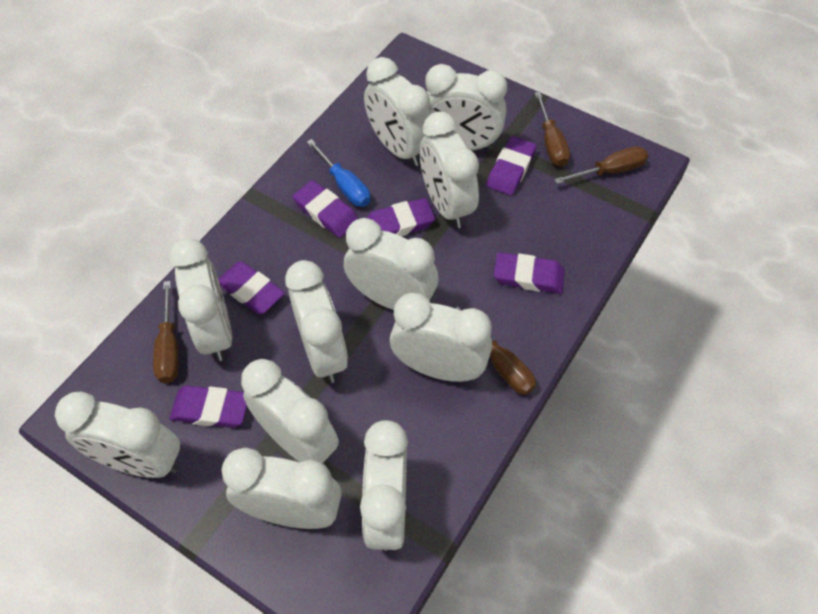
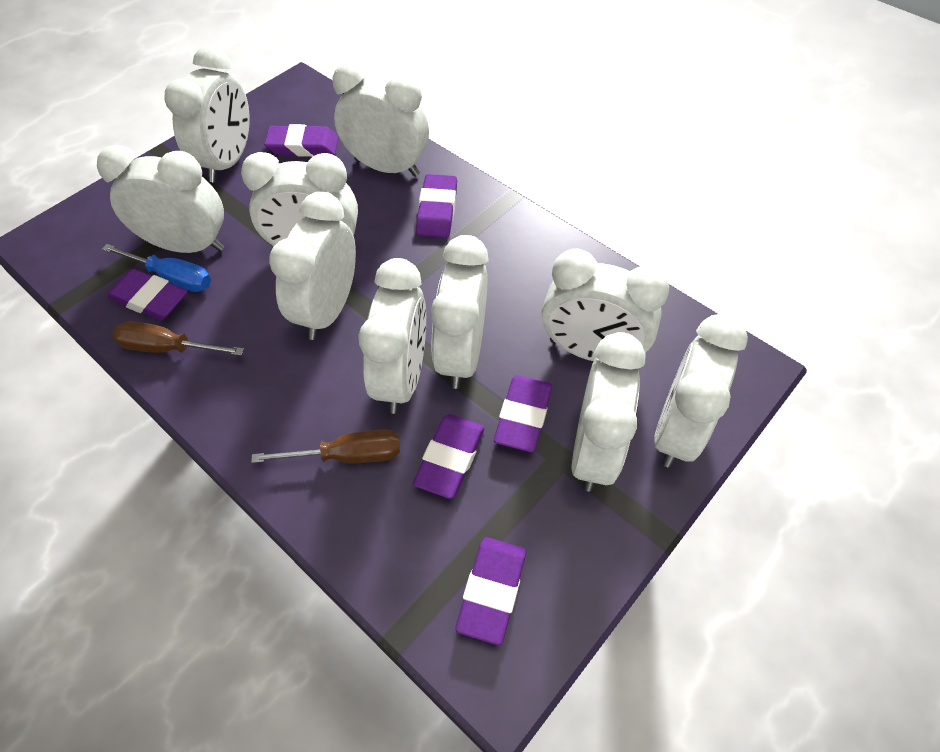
brown screwdriver: [153,281,179,383] [455,307,536,395] [535,92,570,167] [554,146,648,184] = 4 -> [112,321,244,356] [251,429,400,463] = 2
white clock: [55,391,180,478] [169,238,232,361] [221,447,342,529] [241,359,339,465] [285,260,348,383] [344,218,438,310] [360,420,408,551] [364,57,430,166] [390,293,492,382] [420,111,479,228] [425,64,507,150] = 11 -> [97,145,224,253] [164,46,250,182] [241,152,358,246] [269,191,356,340] [333,62,429,177] [358,258,426,414] [431,235,489,389] [542,249,669,361] [571,332,646,492] [654,314,748,468] = 10

